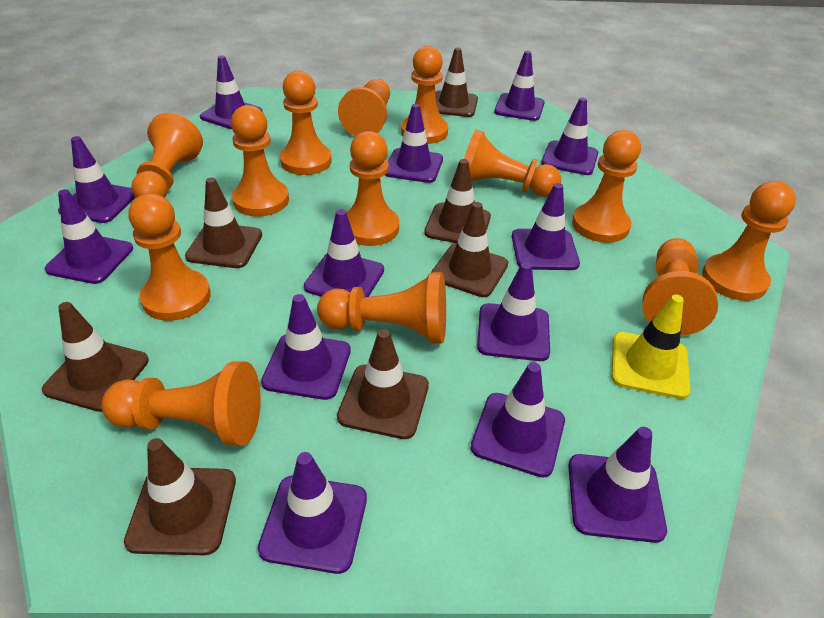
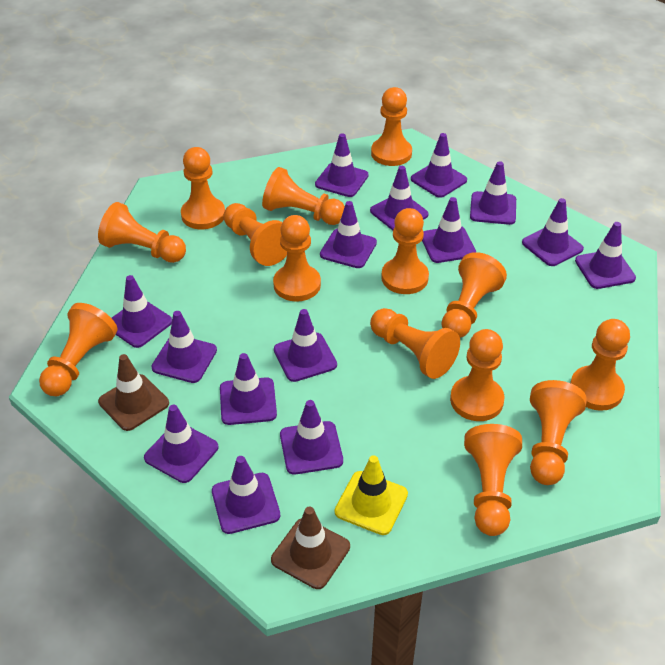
brown traffic cone: [42,302,149,412] [124,438,236,555] [185,177,262,268] [337,329,429,439] [424,159,491,243] [431,202,508,297] [435,48,478,117] = 7 -> [98,354,169,431] [271,507,350,589] = 2
orange pawn: [102,361,261,446] [128,193,211,321] [131,113,203,198] [231,105,289,216] [280,71,332,175] [317,272,446,344] [338,79,390,136] [346,131,399,246] [401,46,448,144] [464,130,562,197] [572,130,641,243] [642,238,718,336] [702,181,796,301] = 13 -> [39,303,118,396] [98,202,186,263] [181,147,225,229] [223,203,287,266] [262,167,345,225] [273,215,321,302] [370,308,460,379] [371,87,412,166] [381,208,429,294] [442,252,507,338] [450,329,505,421] [464,424,522,536] [530,380,587,485] [570,319,630,411] = 14
purple traffic cone: [45,189,133,284] [58,136,135,223] [200,55,263,129] [258,452,367,574] [261,294,351,400] [304,209,384,297] [385,104,443,183] [471,362,565,478] [477,262,550,361] [494,51,545,121] [512,183,580,270] [541,98,599,175] [568,427,667,543] = 13 -> [112,275,172,348] [144,405,219,483] [151,311,217,383] [212,456,280,534] [220,353,277,425] [274,309,337,382] [280,400,343,475] [315,133,369,197] [320,201,377,268] [370,166,429,230] [411,133,467,198] [422,197,476,263] [470,161,516,225] [522,198,584,266] [575,222,636,289] = 15

